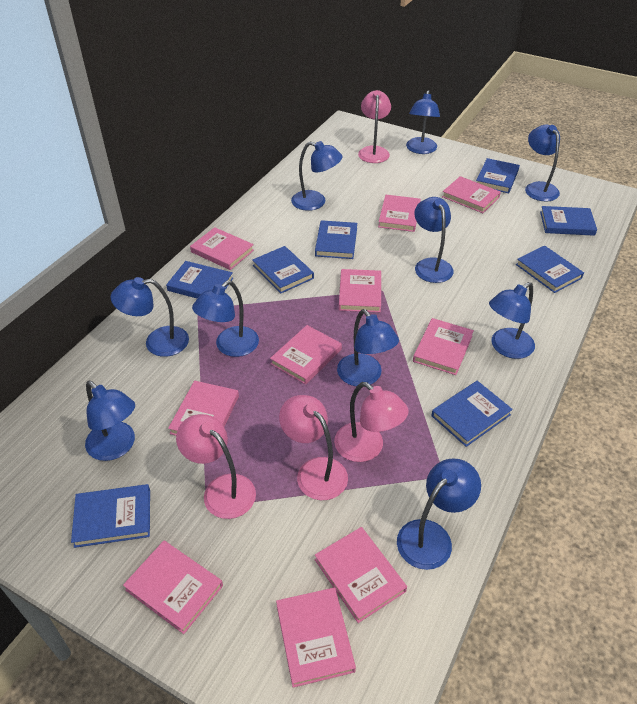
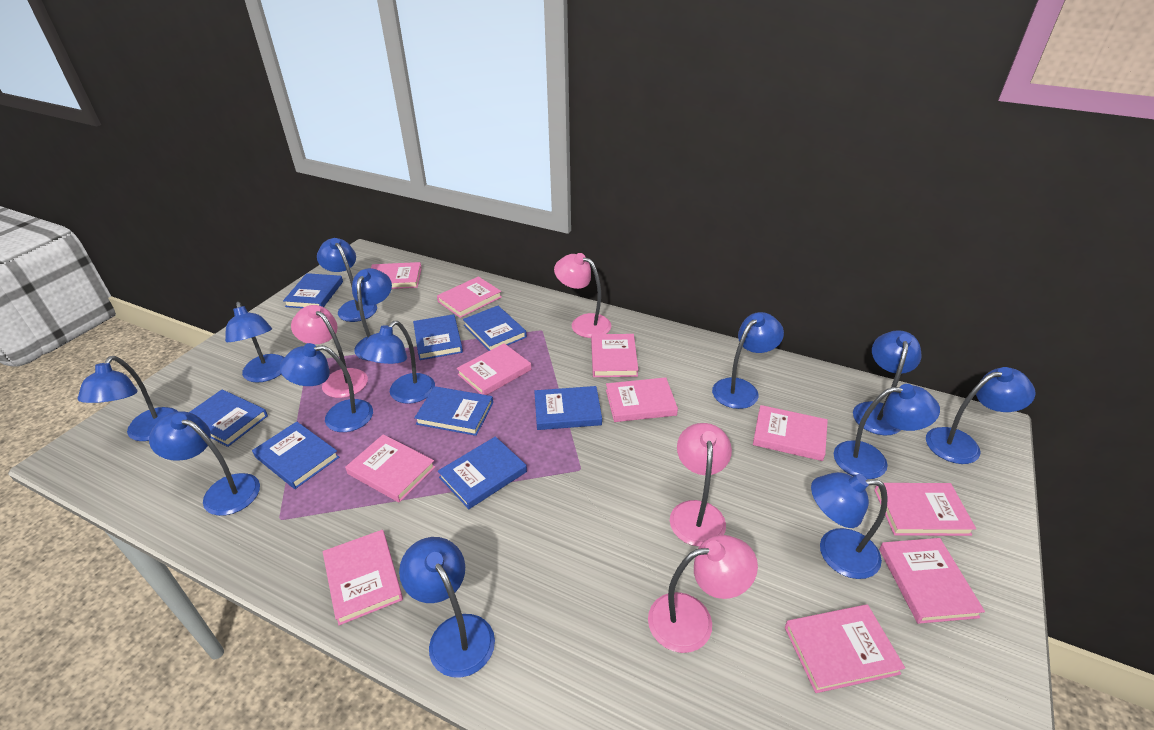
blue lamp: [85,381,135,461] [111,277,189,357] [192,280,259,357] [291,141,343,211] [337,309,399,386] [397,458,481,570] [406,90,440,154] [414,197,454,283] [489,282,535,359] [525,125,560,202] = 10 -> [77,356,178,441] [149,411,260,516] [225,302,284,382] [279,343,373,432] [317,238,377,322] [352,268,392,361] [360,321,435,404] [399,537,495,678] [712,312,784,409] [811,472,888,579] [834,384,940,479] [853,330,922,435] [926,367,1036,464] = 13
pink book: [123,541,223,634] [168,381,239,436] [190,227,254,270] [270,325,342,385] [276,588,356,688] [315,527,407,623] [339,269,381,312] [378,195,421,232] [413,318,474,375] [442,176,501,213] = 10 -> [323,530,403,625] [345,434,435,503] [371,262,422,289] [437,276,502,318] [457,343,531,395] [591,334,638,377] [606,377,678,422] [753,405,828,461] [785,604,905,693] [874,483,976,536] [879,538,985,624] = 11

